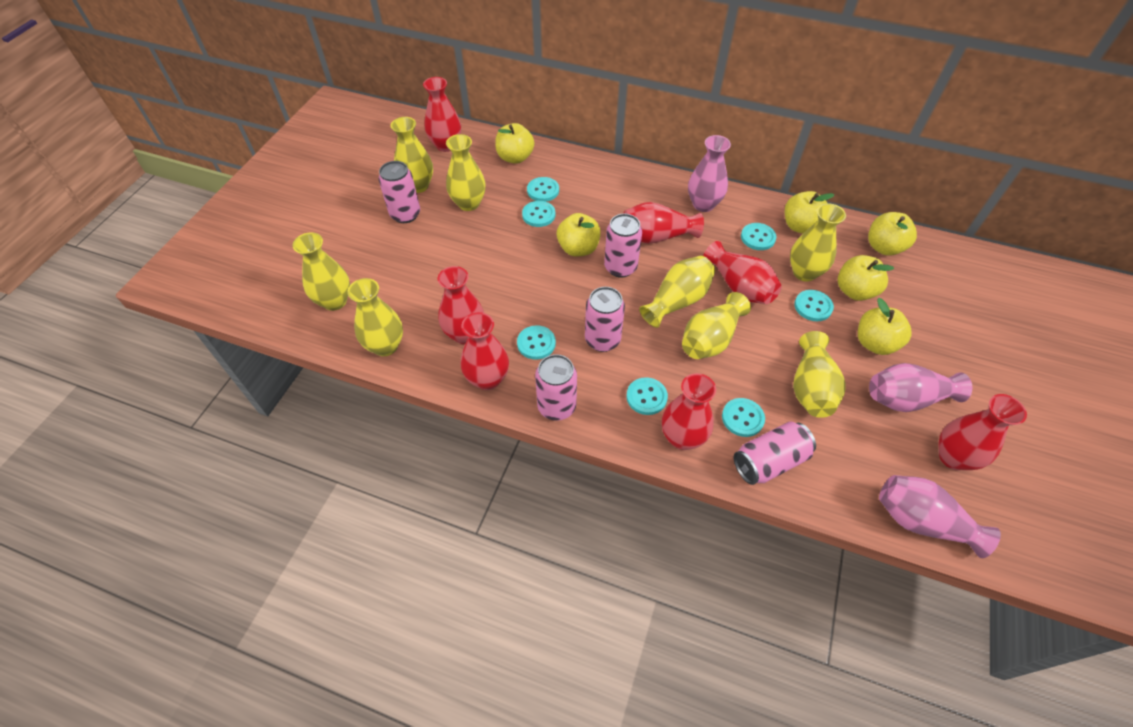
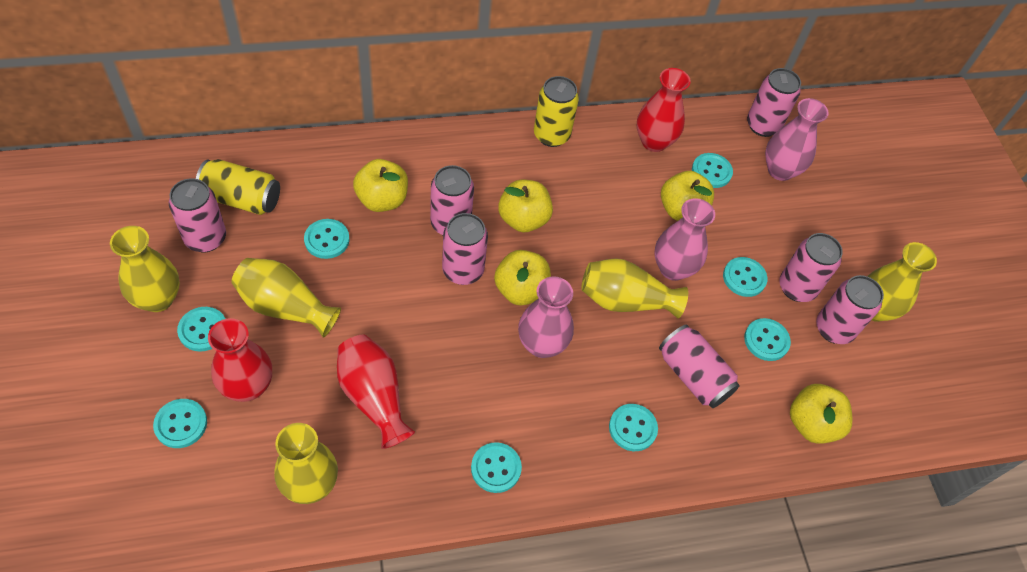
pink can: [379,161,420,223] [535,354,577,421] [585,287,625,352] [604,214,642,278] [733,422,816,485] = 5 -> [169,178,226,252] [430,165,474,235] [442,213,488,285] [659,325,740,408] [747,68,801,137] [779,233,843,302] [816,275,884,344] = 7
red vase: [423,77,461,152] [438,266,484,344] [461,312,509,390] [623,202,704,244] [662,373,716,450] [703,241,782,304] [938,394,1027,470] = 7 -> [208,318,272,402] [337,334,415,449] [637,68,691,152] = 3
turquoise button: [517,325,556,360] [522,201,556,227] [527,177,559,202] [626,377,668,415] [722,398,765,437] [741,223,776,250] [794,290,834,321] = 7 -> [153,399,207,448] [177,307,225,352] [304,219,350,259] [471,442,522,493] [609,404,658,451] [692,153,733,188] [723,257,768,297] [744,318,791,361] = 8
yellow apple: [495,123,534,164] [557,213,601,257] [785,191,834,234] [838,255,894,301] [858,298,912,355] [868,212,917,256] = 6 -> [353,159,408,212] [494,250,551,306] [498,180,553,232] [661,171,714,221] [790,384,853,444] = 5
yellow can: none = 0 -> [196,159,280,215] [534,76,579,147] = 2
yellow vase: [292,232,350,311] [347,278,403,356] [391,117,433,193] [446,134,486,211] [639,256,715,328] [682,292,751,359] [790,203,846,282] [793,331,846,418] = 8 -> [110,226,180,312] [231,258,341,338] [274,423,338,504] [581,258,688,318] [867,242,937,322] = 5

